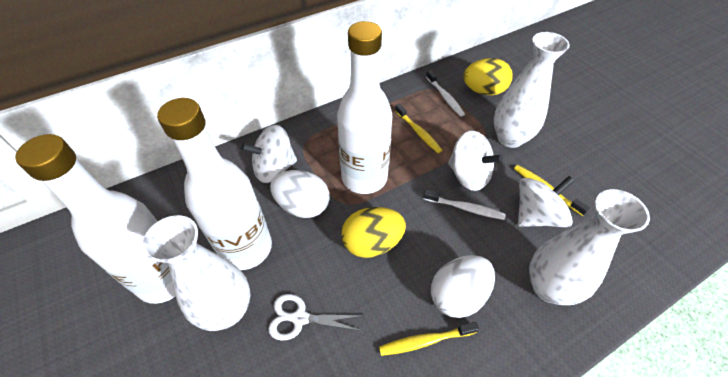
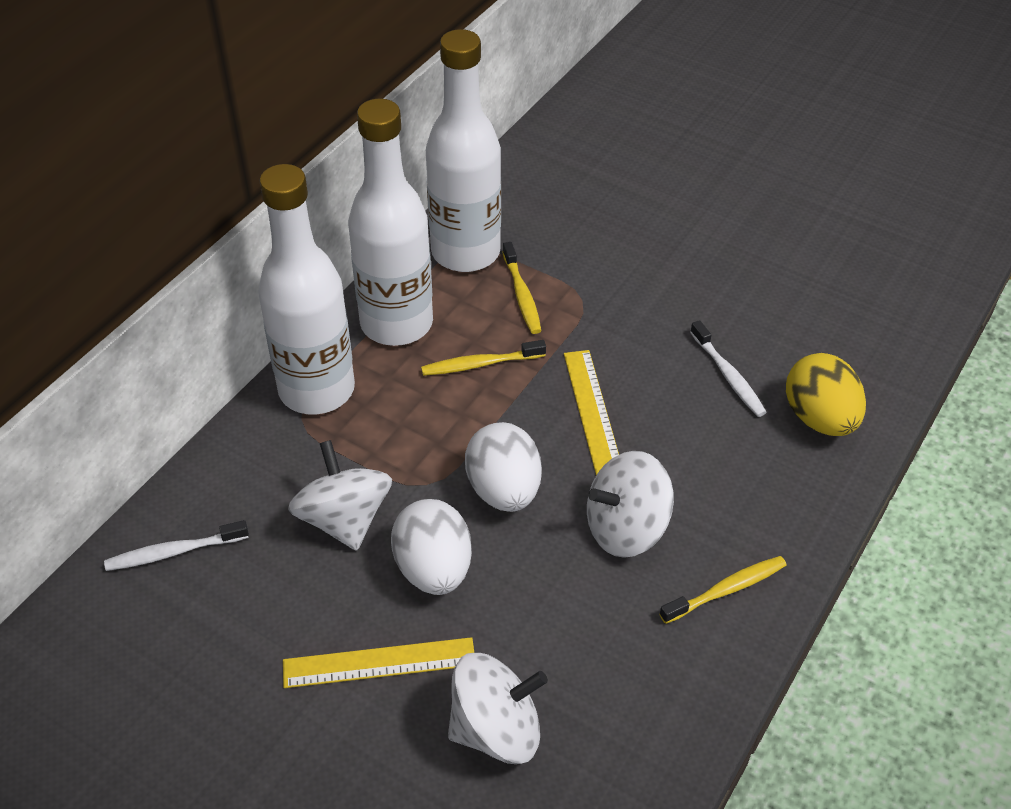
white scissors: [268,294,362,341] = 1 -> none = 0
white vase: [142,215,251,331] [494,32,570,148] [529,189,650,305] = 3 -> none = 0
yellow egg: [341,207,406,258] [463,58,513,95] = 2 -> [786,353,866,436] = 1
yellow ruler: none = 0 -> [283,637,474,688] [564,350,619,475] = 2

